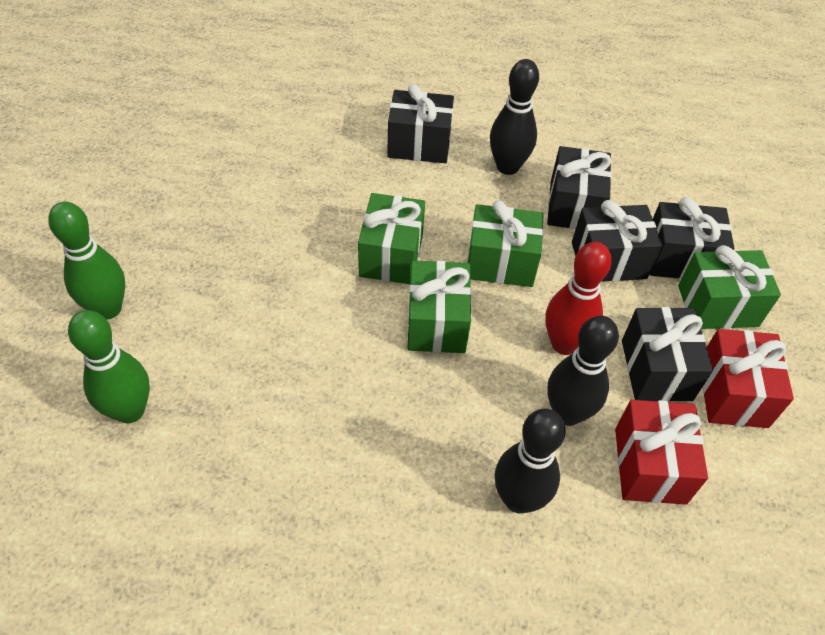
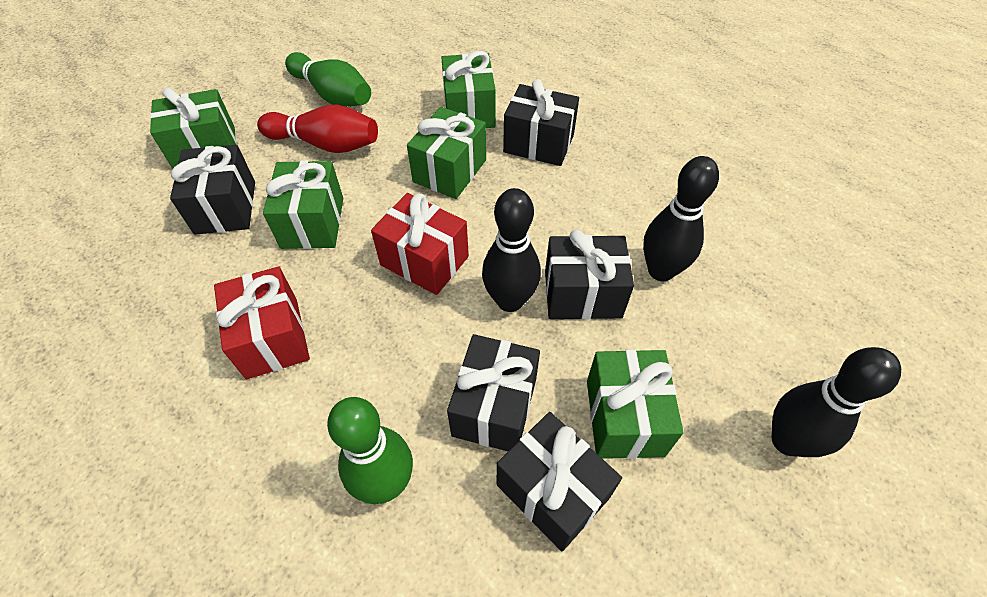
green gift: [358,193,425,284] [408,260,472,353] [467,200,544,287] [678,245,781,329] = 4 -> [150,87,237,169] [263,160,343,249] [407,107,486,199] [441,51,496,128] [587,349,683,459] = 5

